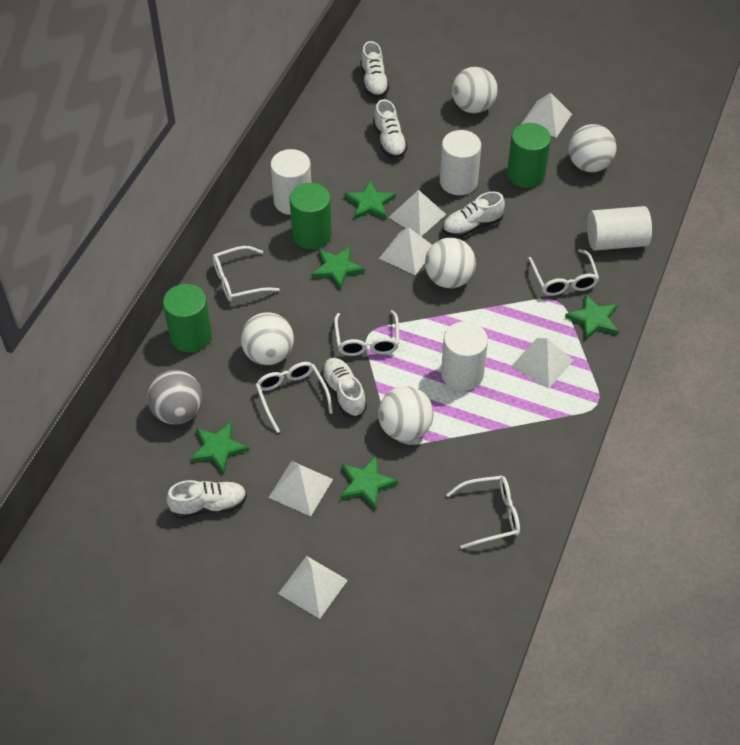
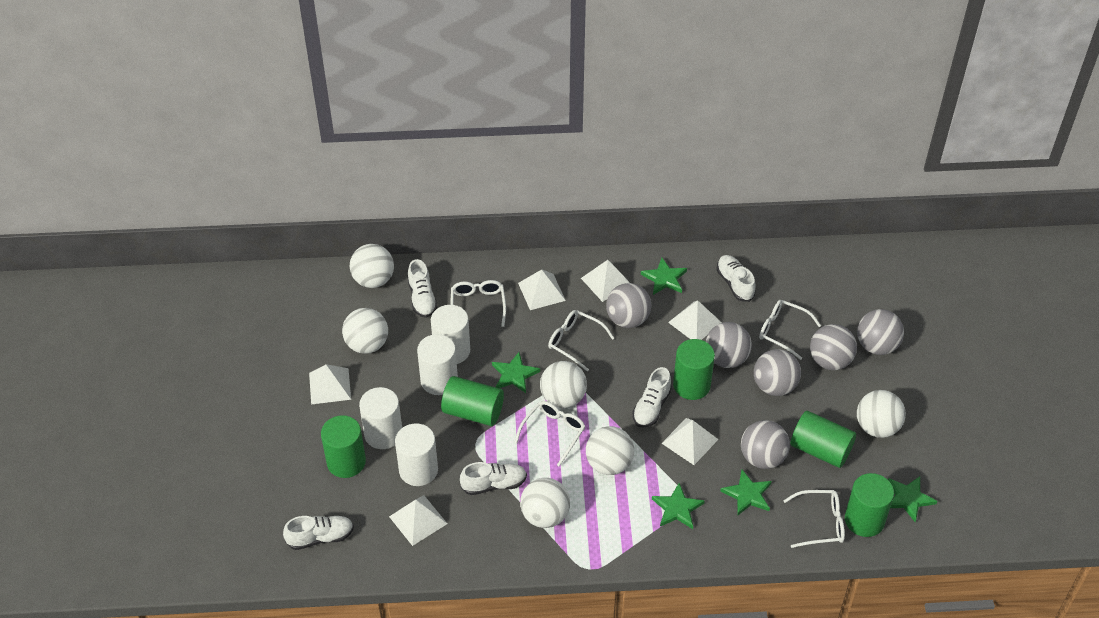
green cylinder: [163,284,212,353] [290,183,332,249] [507,123,551,188] = 3 -> [321,415,366,478] [441,376,504,426] [673,339,715,400] [790,411,856,468] [845,473,894,537] = 5
grey ball: [147,370,202,424] = 1 -> [606,283,651,328] [706,322,752,368] [741,420,790,469] [754,349,801,396] [810,324,857,370] [857,309,904,355] = 6
white ball: [241,312,294,365] [378,386,433,441] [425,238,476,288] [452,67,498,113] [568,124,617,172] = 5 -> [342,308,388,354] [350,244,394,288] [520,478,570,528] [540,361,587,408] [586,426,634,475] [857,390,906,438] = 6

